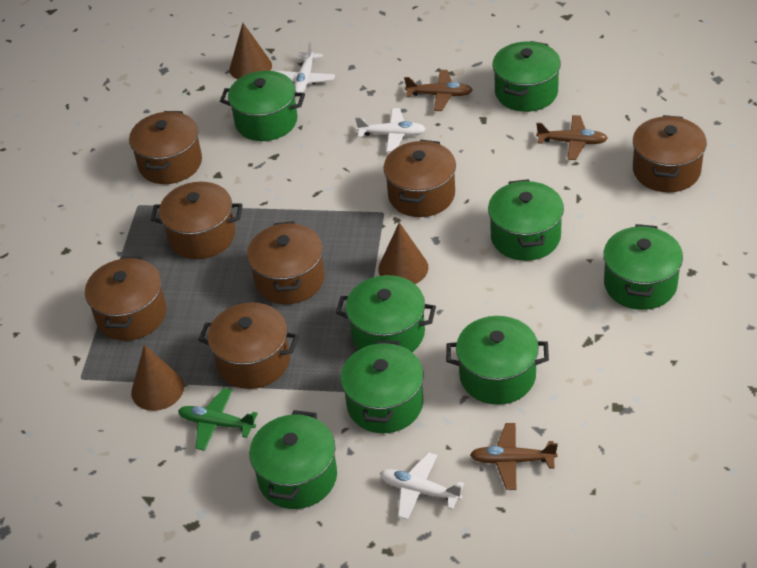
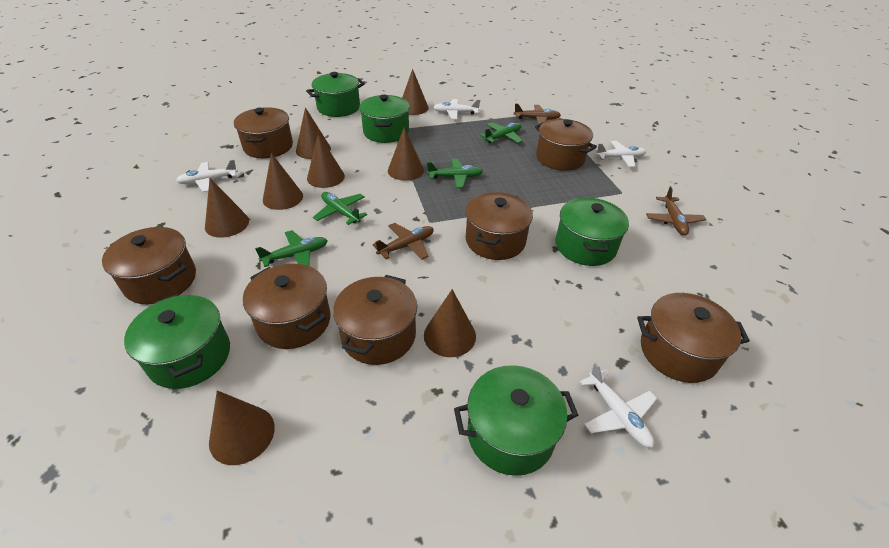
brown cone: [131,345,184,411] [229,23,272,79] [378,222,428,284] = 3 -> [205,178,249,238] [209,390,275,465] [263,153,303,210] [296,107,331,159] [307,134,345,188] [388,128,424,181] [402,69,429,115] [424,289,476,357] = 8
green plane: [178,388,258,451] = 1 -> [255,230,328,267] [313,192,367,225] [427,158,483,188] [480,122,523,143] = 4
green pot: [220,71,305,141] [249,410,337,509] [336,275,436,352] [341,340,424,433] [446,316,549,405] [488,179,564,261] [493,41,561,112] [603,224,683,310] = 8 -> [124,294,230,389] [306,72,365,117] [359,95,410,143] [454,365,578,476] [556,197,629,266] = 5
white plane: [275,42,335,93] [355,108,426,152] [380,452,464,520] = 3 -> [176,159,238,192] [433,99,480,120] [580,362,657,448] [595,141,646,167] = 4

